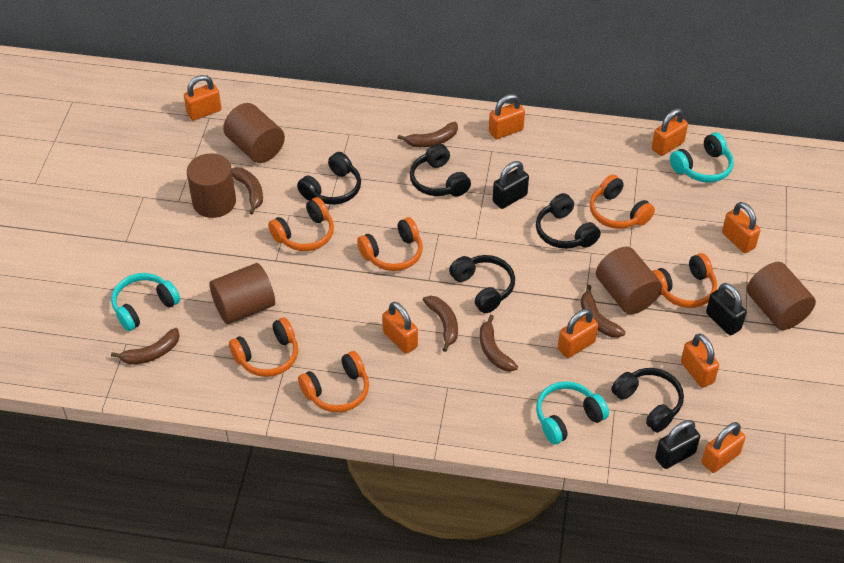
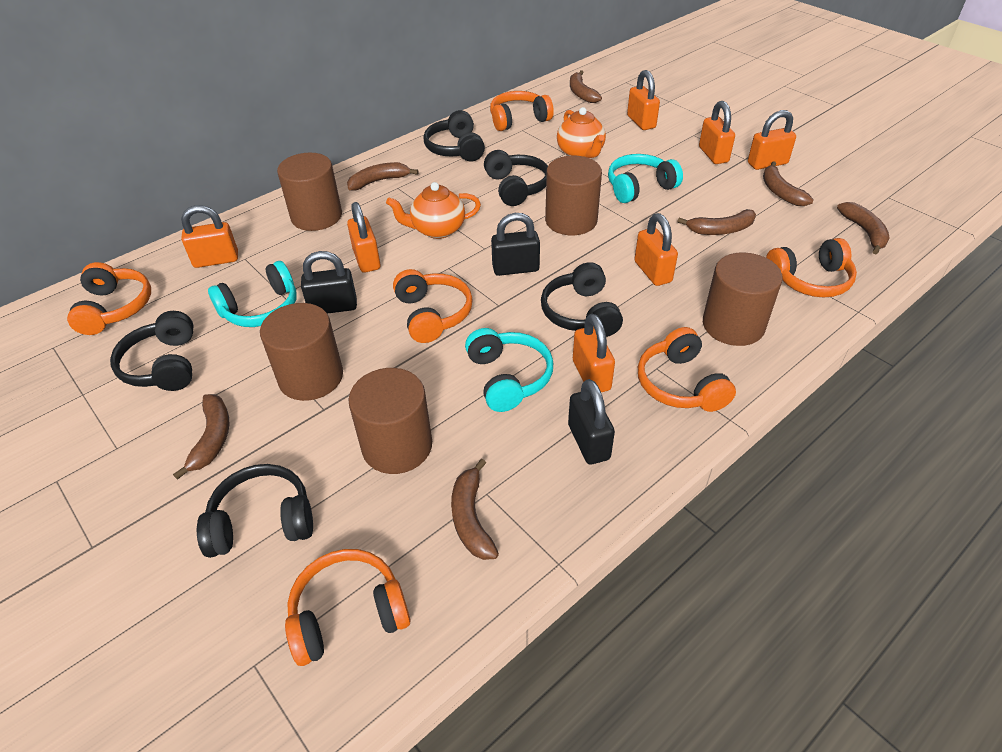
brown banana: [111,328,180,365] [232,167,263,215] [398,122,458,147] [423,296,458,352] [479,315,518,372] [581,285,626,338] = 6 -> [173,394,229,480] [347,162,419,190] [451,459,499,560] [570,70,602,103] [677,209,756,235] [763,161,814,206] [837,202,889,254] = 7
orange padlock: [184,75,222,120] [382,302,418,354] [489,94,525,139] [558,309,598,358] [652,108,688,156] [681,333,719,388] [702,422,746,473] [722,202,760,253] = 8 -> [181,205,238,268] [347,202,381,273] [573,314,615,392] [627,70,660,130] [635,213,678,286] [699,101,735,164] [748,110,796,170] = 7
orange teapot: none = 0 -> [386,182,481,239] [557,107,606,158] = 2

